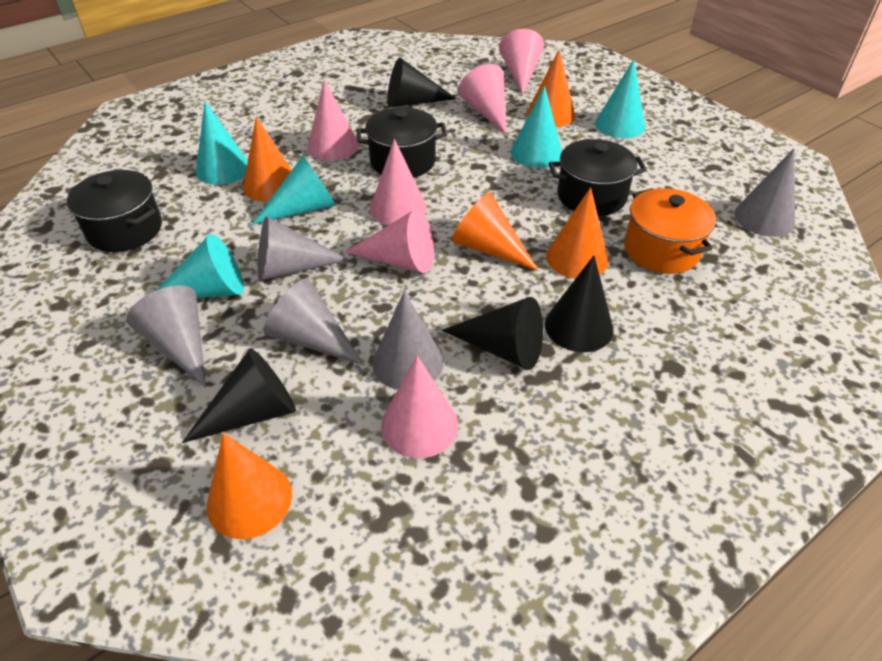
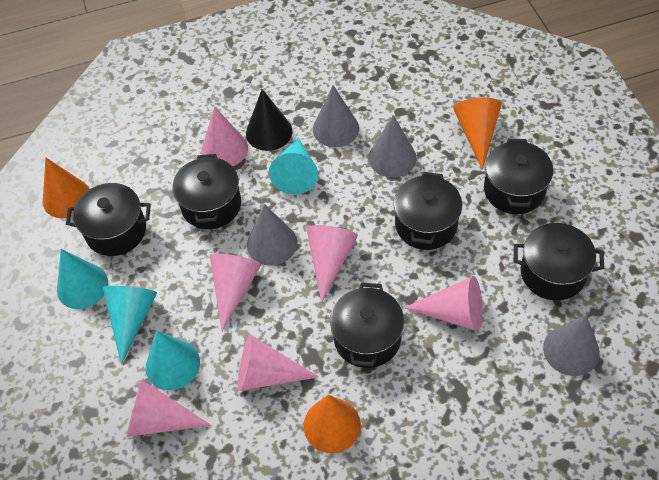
black cone: [182,348,296,443] [387,58,456,108] [442,297,543,370] [545,255,613,352] = 4 -> [246,89,292,151] = 1
black pot: [67,170,162,252] [356,107,447,178] [548,139,647,216] = 3 -> [66,183,151,256] [172,154,241,229] [330,282,404,368] [393,172,462,250] [484,139,553,214] [514,223,604,300] = 6
grey cone: [126,285,206,388] [258,216,350,281] [263,278,364,365] [372,291,444,390] [734,148,795,237] = 5 -> [247,204,297,266] [313,85,359,147] [368,115,417,177] [543,315,600,376] = 4
orange cone: [207,433,292,539] [243,116,292,202] [452,192,539,271] [527,49,575,127] [546,187,608,279] = 5 -> [43,157,90,218] [304,395,361,453] [453,97,502,170] = 3
orange pot: [624,188,716,274] = 1 -> none = 0
turquoise cone: [156,234,244,298] [196,101,248,185] [252,156,336,225] [511,86,562,168] [595,59,645,138] = 5 -> [57,249,108,309] [103,286,157,365] [146,331,200,390] [269,138,318,194] = 4

